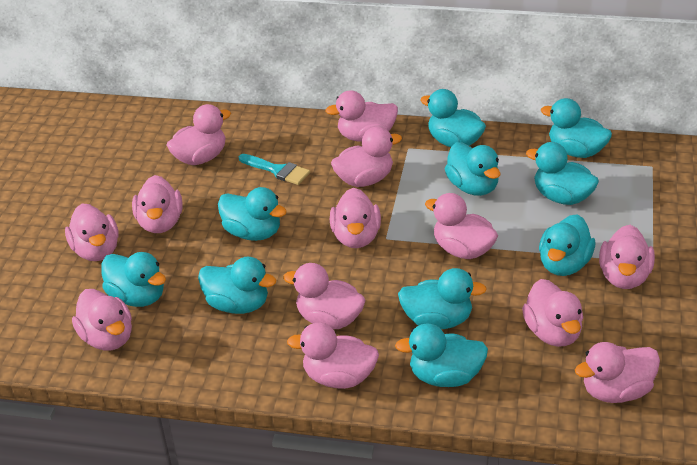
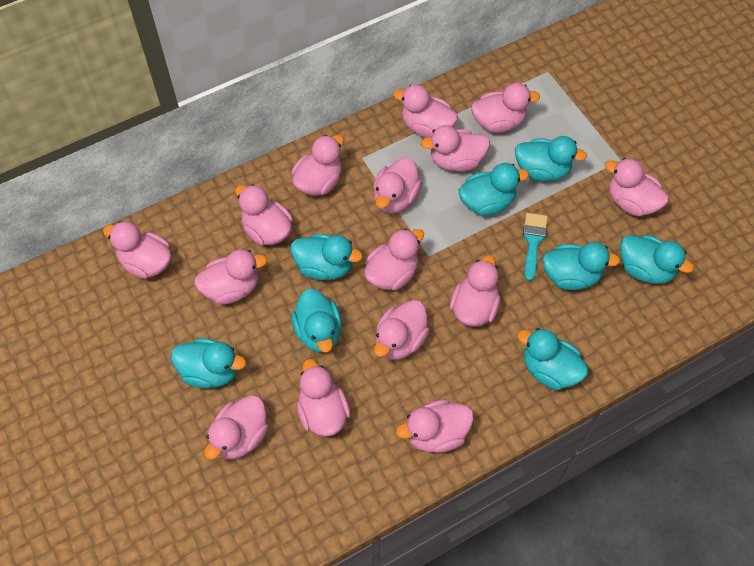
pink duck: [65,204,119,261] [72,289,132,351] [132,175,183,233] [167,104,231,165] [283,263,365,329] [287,323,379,389] [325,90,398,142] [330,188,381,248] [331,126,402,187] [425,193,498,259] [522,279,583,347] [575,342,660,403] [599,225,655,289] = 13 -> [103,221,172,279] [194,249,267,305] [204,395,269,460] [235,184,293,245] [292,135,344,196] [297,359,351,437] [364,229,424,291] [373,157,422,213] [374,300,430,360] [393,85,458,138] [396,399,474,453] [421,125,490,172] [450,255,501,327] [471,83,540,133] [605,158,669,217] = 15
turquoise duck: [101,252,166,307] [198,257,276,314] [218,187,287,241] [395,323,488,387] [398,268,487,329] [420,89,486,147] [445,142,501,196] [526,142,599,205] [539,214,595,276] [541,98,612,158] = 10 -> [171,338,246,388] [291,234,363,280] [291,289,342,353] [459,163,529,216] [515,136,587,181] [517,328,588,390] [542,242,620,290] [620,235,694,284] = 8

